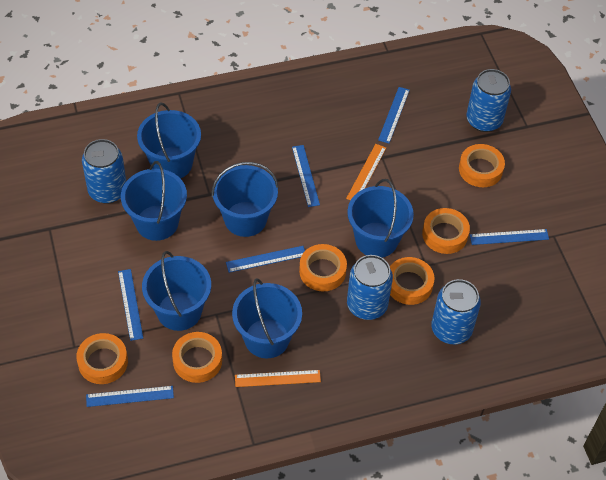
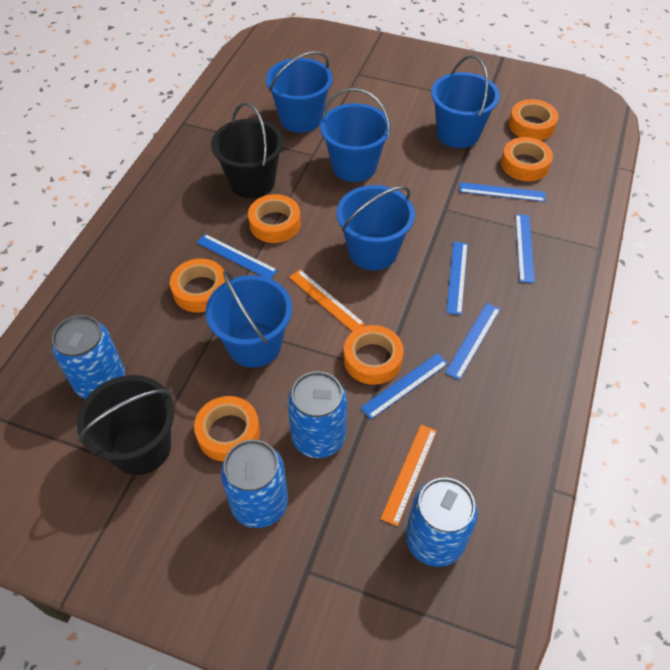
black bucket: none = 0 -> [77,375,174,475] [211,102,283,198] = 2
blue bucket: [121,161,187,241] [137,103,201,178] [142,251,211,331] [211,162,279,237] [232,278,302,358] [347,179,414,258] = 6 -> [205,271,292,368] [266,51,333,133] [320,88,391,182] [337,185,415,270] [431,55,500,148] = 5

